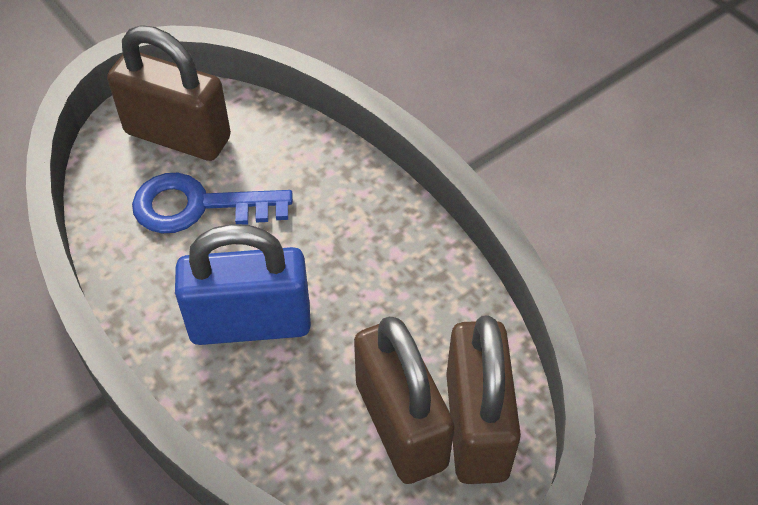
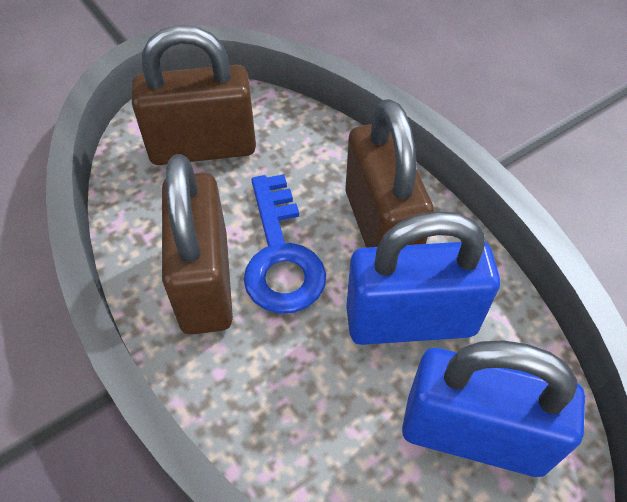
blue padlock: [175,224,311,345] = 1 -> [346,211,500,345] [402,340,585,477] = 2

